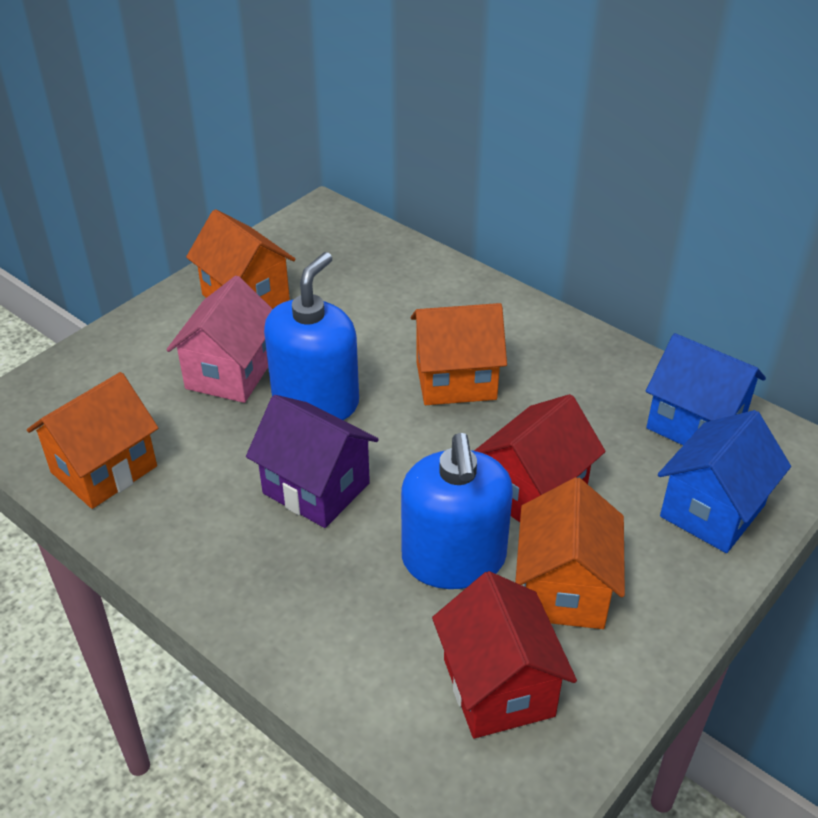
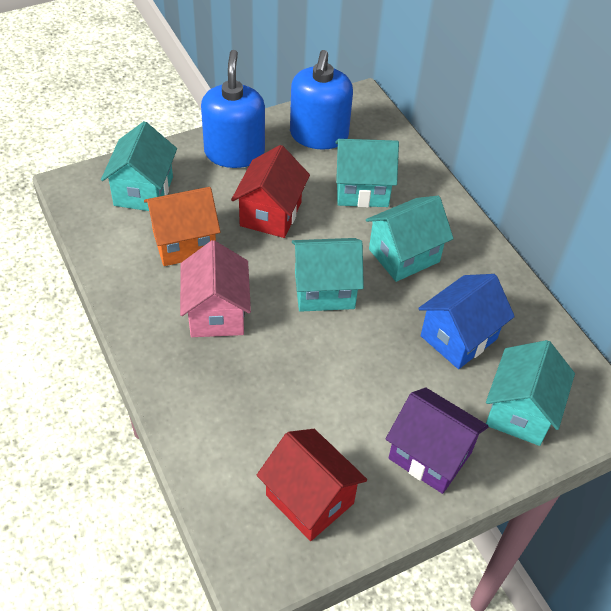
blue house: [646,333,766,445] [658,410,791,553] = 2 -> [418,274,515,369] = 1
orange house: [27,372,158,509] [186,209,296,309] [411,303,507,405] [515,477,625,629] = 4 -> [144,187,220,266] = 1
turquoise house: none = 0 -> [101,121,177,211] [292,238,364,312] [336,139,399,207] [366,196,454,282] [486,340,575,446] = 5

